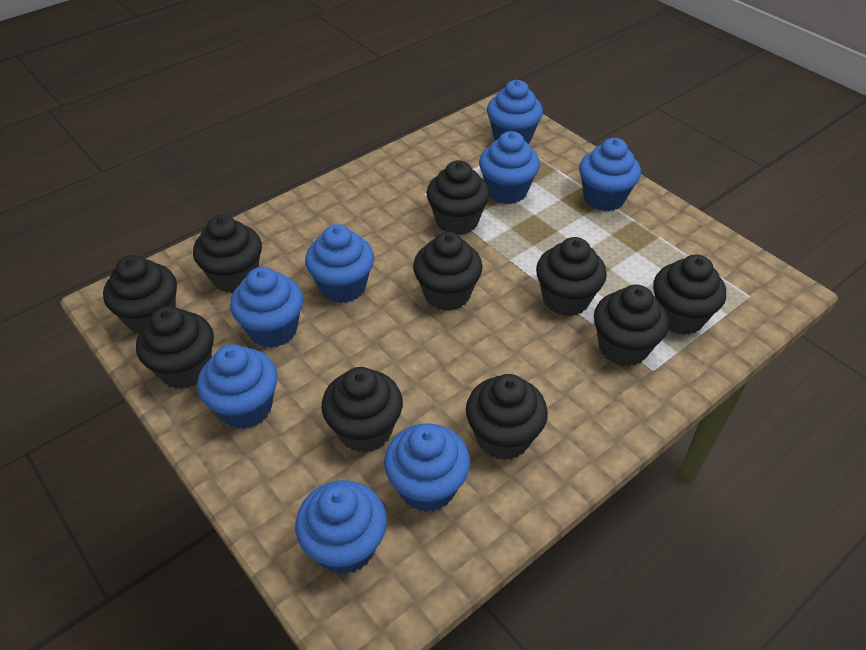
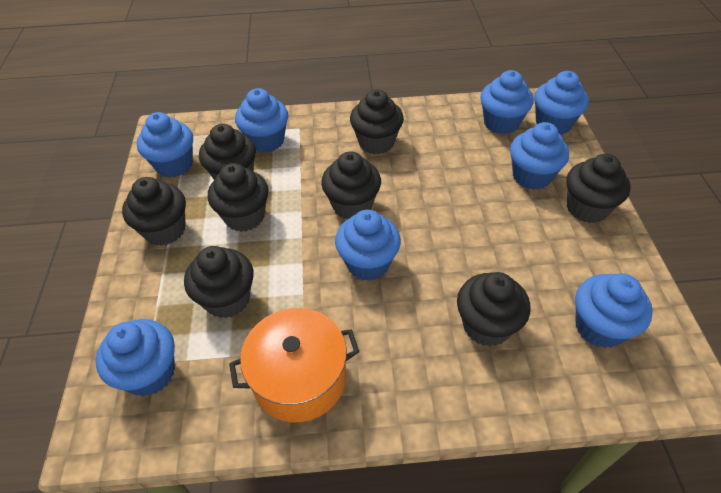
black cupcake: [103,255,177,334] [136,306,214,389] [193,215,262,293] [321,367,403,453] [413,232,483,311] [426,160,490,235] [466,374,548,460] [536,237,607,316] [594,285,669,366] [653,255,726,335] = 10 -> [122,177,186,246] [184,246,254,318] [199,124,256,179] [208,163,269,232] [321,152,381,219] [350,89,404,154] [457,272,530,347] [566,154,631,223] = 8
orange pot: none = 0 -> [229,308,360,422] = 1

